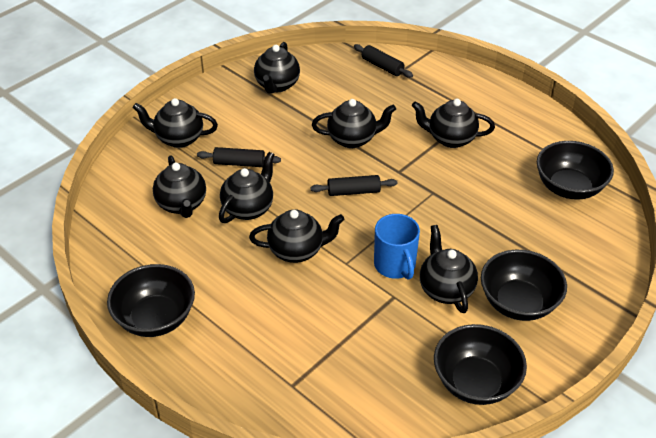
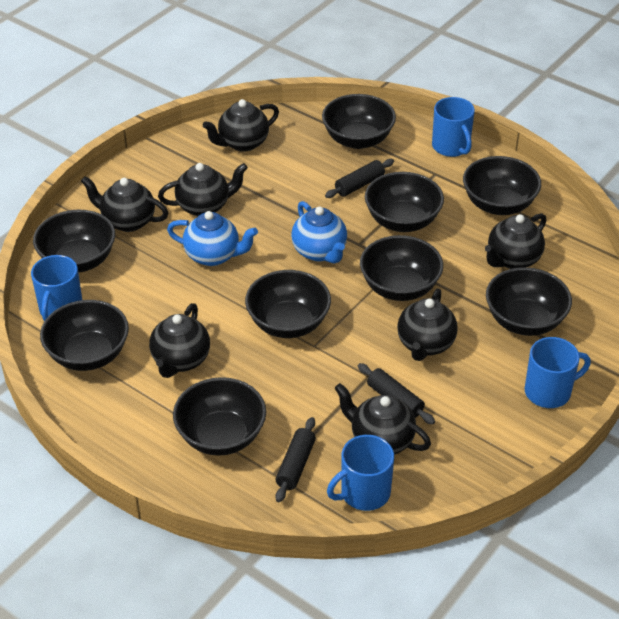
black bowl: [107,264,195,337] [434,324,527,405] [481,250,567,321] [537,141,614,200] = 4 -> [33,210,115,273] [40,300,129,371] [173,377,266,456] [245,270,331,338] [322,94,396,149] [360,235,443,301] [365,172,444,232] [463,156,541,215] [486,267,572,336] = 9
black teapot: [133,98,218,148] [153,155,206,218] [219,152,275,223] [249,209,345,263] [254,42,300,94] [312,99,396,148] [412,99,495,148] [420,225,478,313] = 8 -> [81,176,168,232] [149,303,210,378] [158,163,248,216] [203,99,279,152] [334,383,431,455] [397,288,458,361] [485,213,546,269] = 7
blue mug: [374,214,420,280] = 1 -> [31,255,82,321] [327,435,394,511] [432,97,475,157] [524,337,591,408] = 4
blue teapot: none = 0 -> [167,211,258,266] [291,201,347,264] = 2

